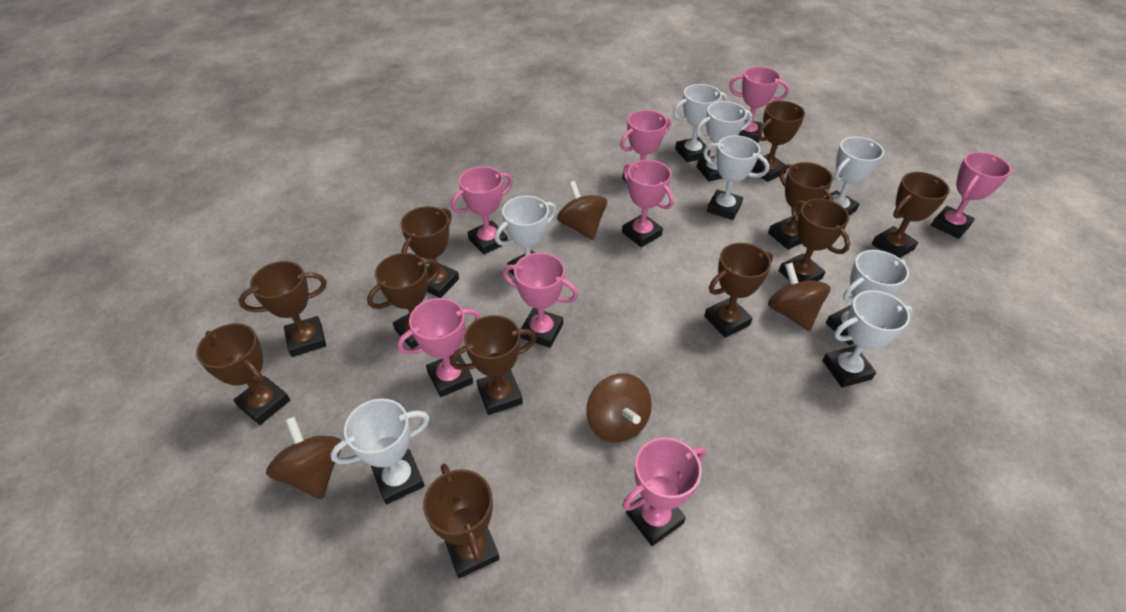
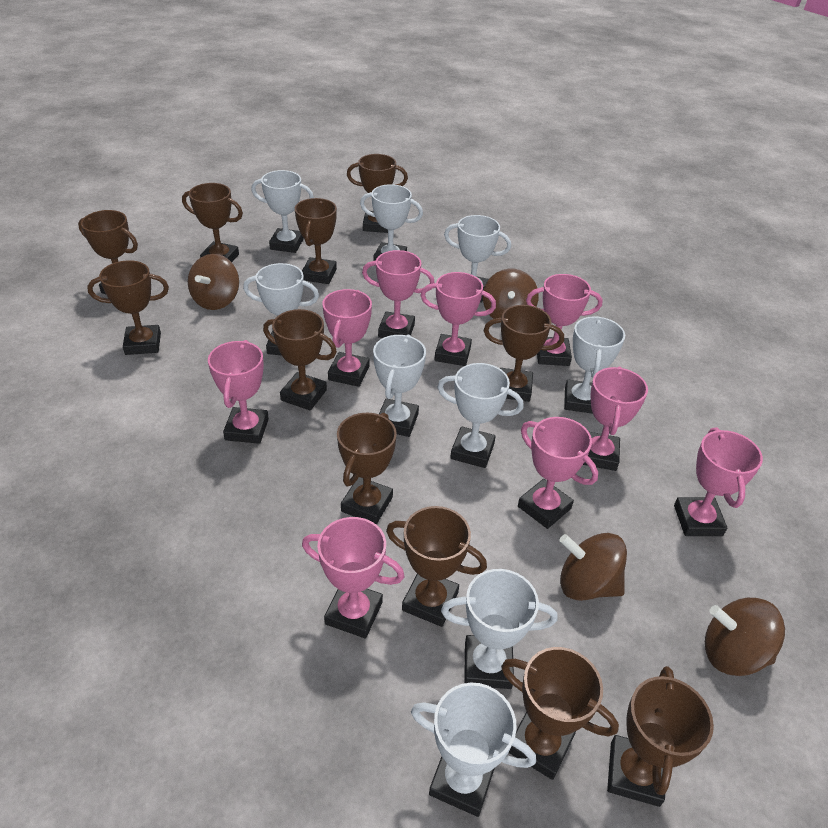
pink trophy: [397,298,481,397] [451,166,513,255] [503,253,579,348] [620,110,671,181] [622,160,674,247] [622,437,706,546] [729,67,789,143] [931,152,1011,239] = 8 -> [208,340,269,444] [302,517,405,638] [323,289,372,387] [362,250,435,338] [420,272,496,366] [518,417,598,529] [526,274,603,366] [583,367,648,471] [674,427,763,536] = 9
white trophy: [330,398,430,505] [495,196,556,275] [673,84,727,162] [696,101,752,182] [703,135,769,220] [822,290,913,388] [823,137,884,216] [826,250,909,345] = 8 -> [243,263,319,356] [251,170,314,253] [360,184,423,261] [373,335,426,437] [411,683,536,817] [438,363,524,468] [441,569,557,689] [444,215,511,302] [564,316,625,414] = 9

